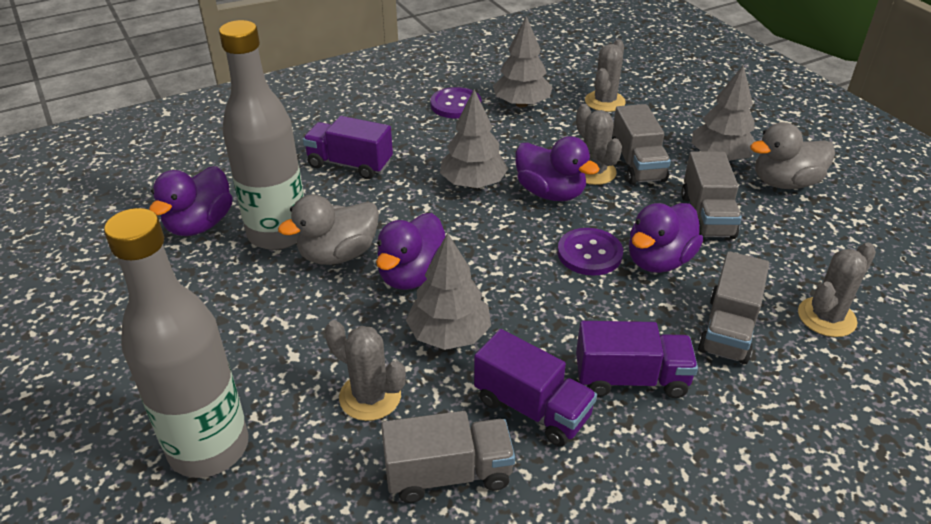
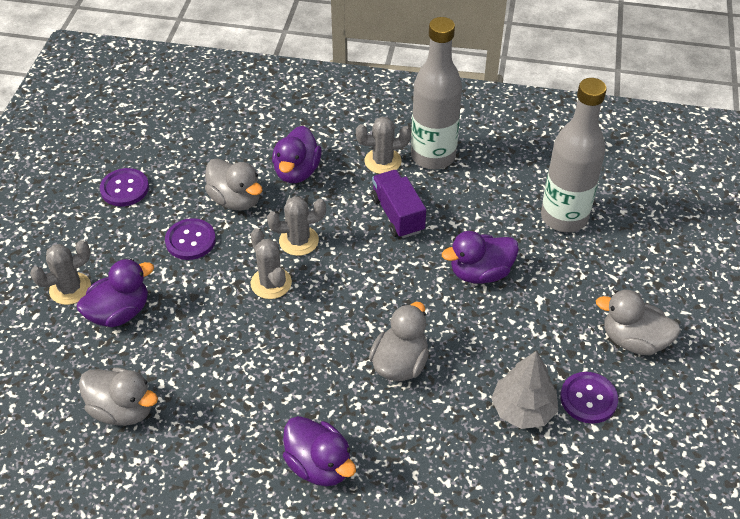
grey duck: [278,194,379,265] [750,122,835,189] = 2 -> [79,367,158,426] [205,158,262,211] [369,302,429,381] [596,290,681,355] = 4
grey tree: [406,233,491,350] [440,89,508,188] [493,16,553,107] [692,65,756,161] = 4 -> [491,351,558,429] = 1
grey truck: [381,411,515,503] [612,104,671,185] [681,151,742,239] [698,251,769,364] = 4 -> none = 0
purple button: [430,87,482,119] [557,228,623,276] = 2 -> [100,168,149,206] [165,218,216,260] [560,372,618,424] = 3
purple truck: [303,116,393,179] [474,329,597,447] [576,321,698,398] = 3 -> [371,170,426,238] = 1

